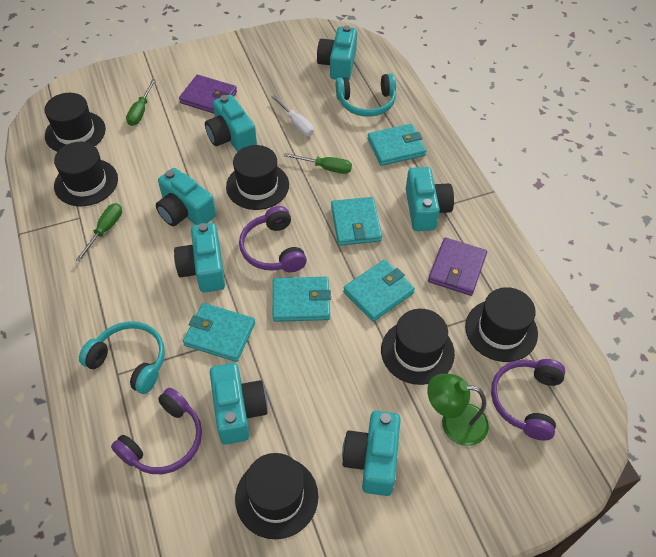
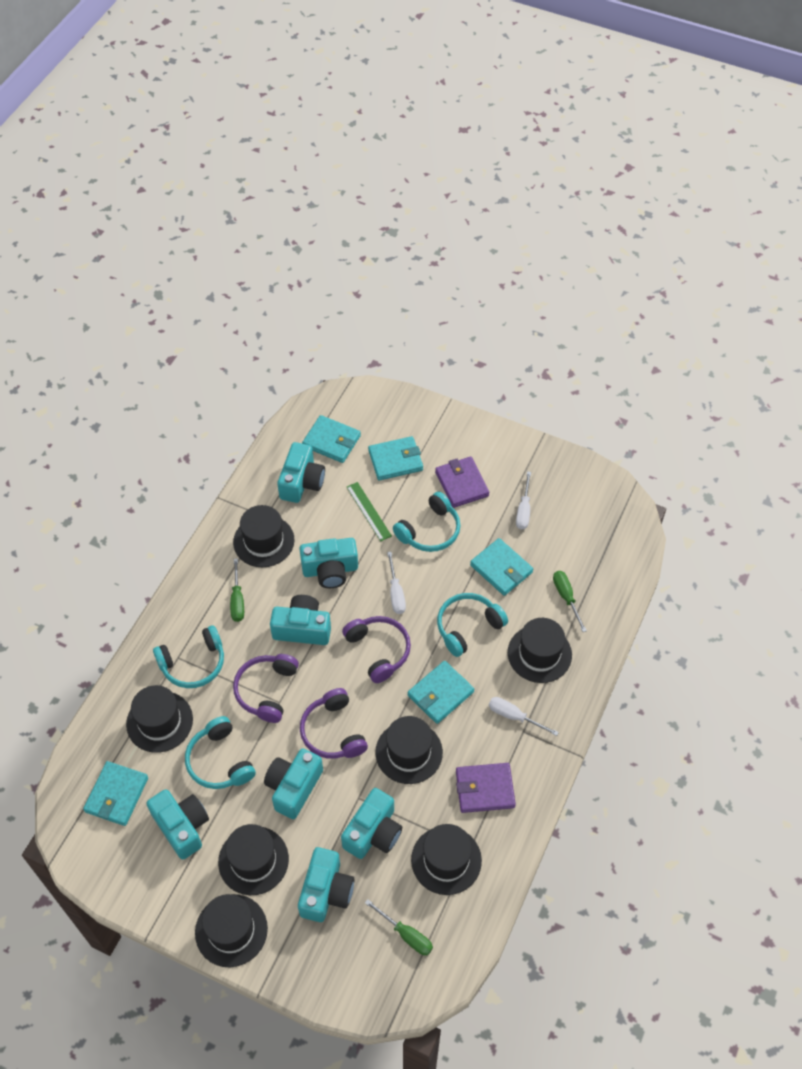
black hat: [44,93,106,152] [54,142,118,206] [226,145,289,210] [235,453,318,539] [381,309,455,385] [465,287,538,362] = 6 -> [126,685,193,753] [195,894,268,967] [218,824,289,895] [233,505,295,567] [375,716,443,784] [411,824,482,895] [508,618,572,683] = 7
green lamp: [427,374,489,446] = 1 -> none = 0
green ruler: none = 0 -> [347,482,392,541] = 1
turquoise headphones: [79,321,165,394] [336,74,396,117] = 2 -> [153,625,224,688] [185,716,256,789] [393,492,461,552] [437,593,508,657] = 4
white screwdriver: [271,95,314,136] = 1 -> [387,552,406,614] [489,697,559,736] [516,471,531,530] = 3

